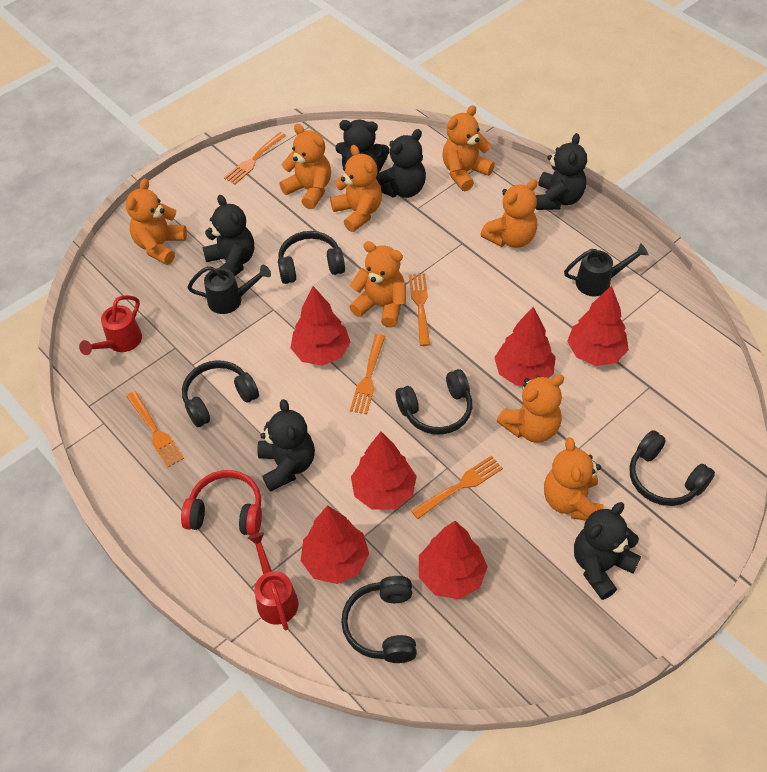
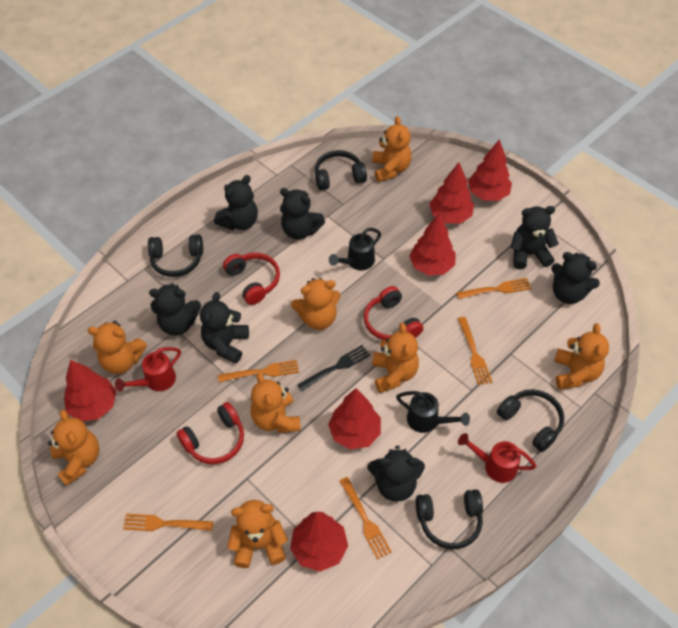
black fork: none = 0 -> [298,345,370,391] = 1
black headphones: [182,360,259,427] [278,231,345,284] [341,576,417,663] [395,369,472,435] [629,430,715,506] = 5 -> [148,234,203,277] [315,150,367,190] [416,489,483,549] [497,389,564,452] = 4
black teddy bear: [202,195,254,276] [257,399,315,492] [335,120,390,174] [376,129,426,198] [536,133,587,210] [574,502,641,600] = 6 -> [149,283,201,336] [200,292,249,364] [214,175,258,230] [280,188,325,239] [368,445,425,502] [511,206,559,270] [551,252,600,304] = 7
red headphones: [181,470,262,535] = 1 -> [177,402,244,464] [223,253,280,305] [364,286,423,340] = 3

